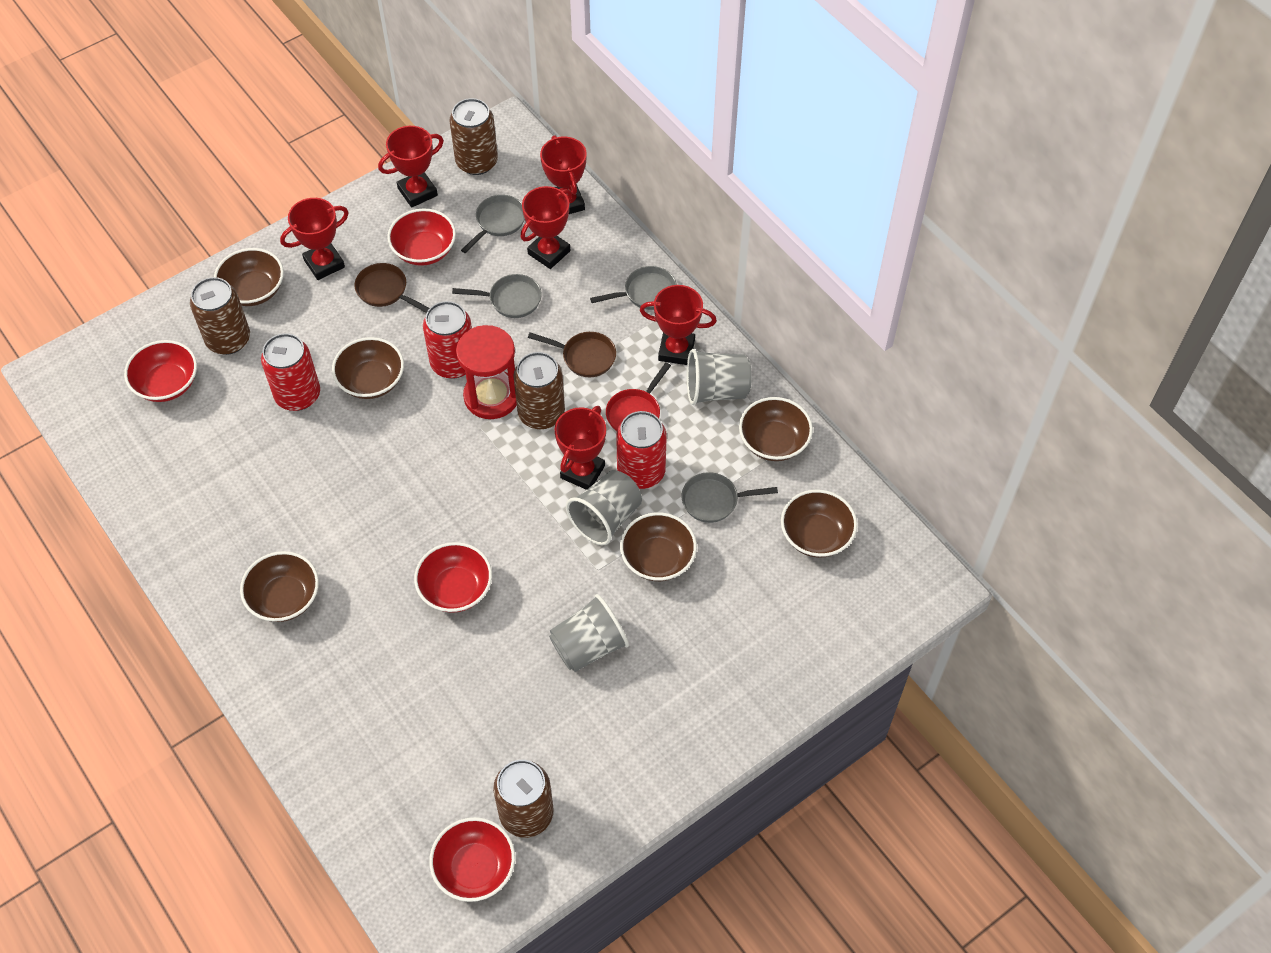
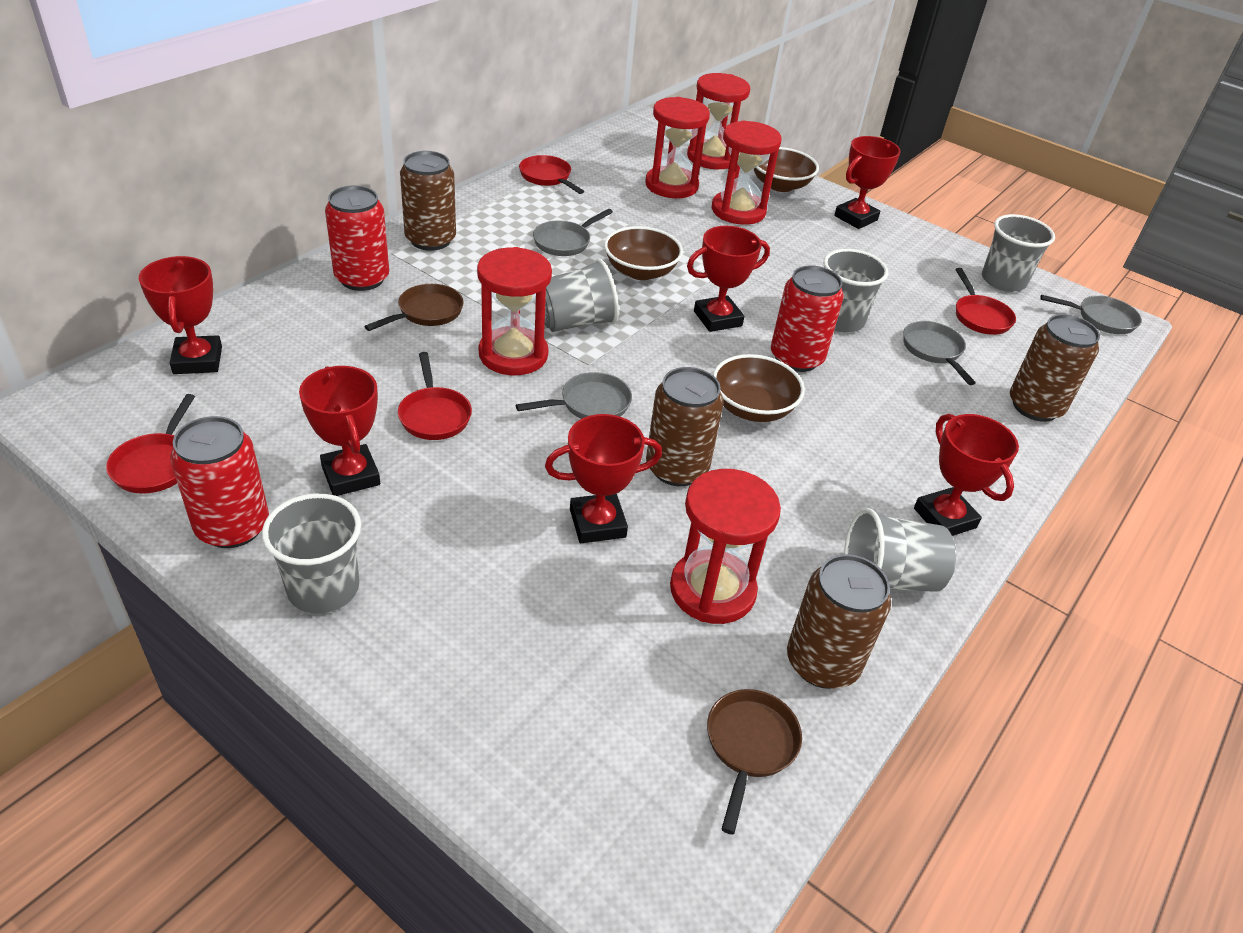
brown bowl: [214,248,284,306] [240,551,319,622] [332,337,404,399] [620,512,697,581] [739,397,813,461] [781,489,857,558] = 6 -> [604,226,683,280] [713,354,805,422] [754,147,819,192] = 3
grey cup: [549,594,629,672] [566,470,642,546] [687,349,752,405] = 3 -> [262,493,361,613] [545,259,619,332] [823,249,888,332] [844,508,956,592] [982,214,1055,292] = 5
red bowl: [124,340,197,402] [387,208,456,266] [414,542,492,613] [429,817,515,902] = 4 -> none = 0
red hourglass: [456,325,517,419] = 1 -> [477,247,552,375] [645,97,710,198] [670,469,781,624] [687,73,750,169] [712,121,781,225] = 5
red pan: [606,363,671,431] = 1 -> [106,394,195,494] [398,352,472,440] [519,155,584,194] [955,268,1016,335] = 4

